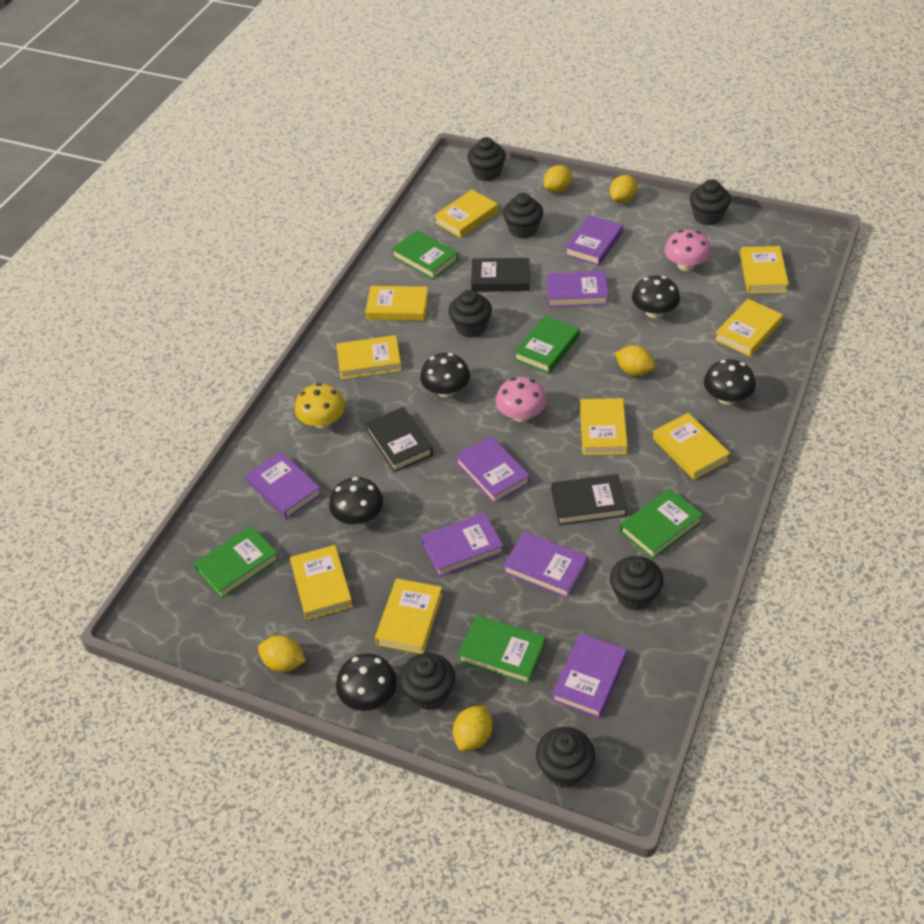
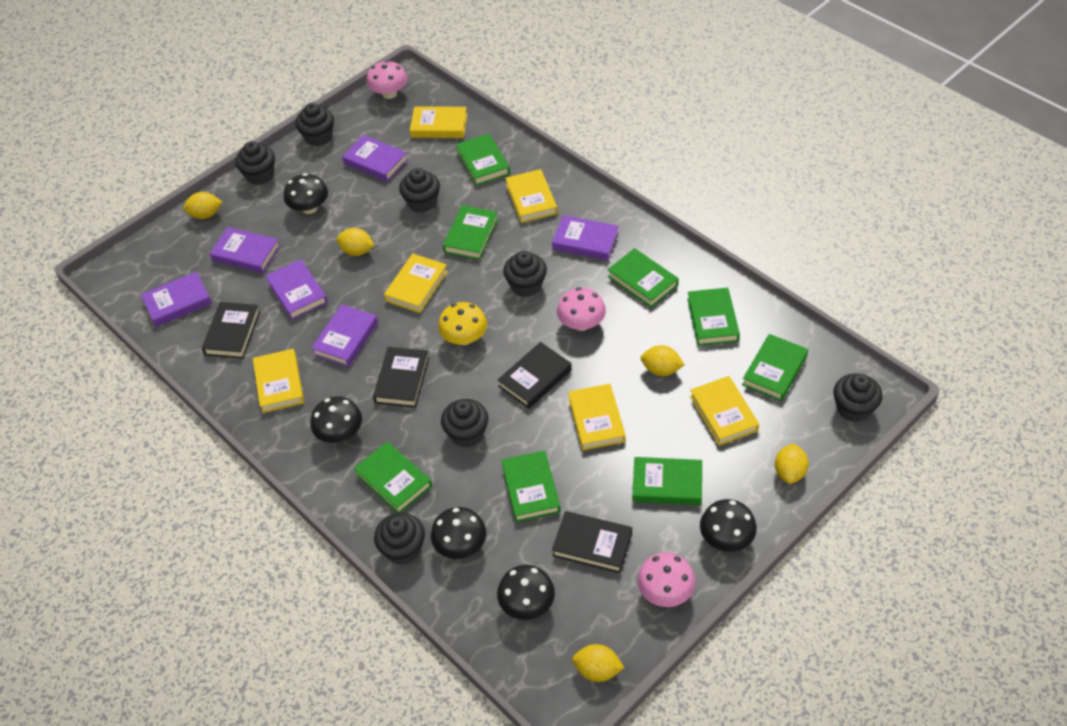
black book: [365,407,433,472] [471,258,530,292] [551,474,628,525] = 3 -> [202,302,260,359] [373,347,429,408] [498,342,572,409] [552,511,632,573] = 4
green book: [194,526,279,599] [391,230,458,280] [458,615,546,684] [514,315,580,374] [620,488,703,559] = 5 -> [354,442,432,513] [443,205,498,260] [456,133,510,186] [501,450,561,522] [607,248,679,308] [632,457,702,505] [687,287,740,346] [742,334,808,401] = 8
pink mushroom: [496,377,547,422] [664,230,711,271] = 2 -> [366,60,408,99] [557,287,606,331] [637,552,696,607] = 3
purple book: [246,451,322,519] [421,513,504,577] [455,436,530,504] [503,532,588,599] [547,271,608,307] [552,633,627,719] [565,215,623,266] = 7 -> [141,272,212,327] [210,227,280,273] [266,259,328,320] [311,304,378,367] [342,135,408,182] [552,215,619,261] = 6
yellow book: [290,545,353,620] [336,335,402,379] [365,286,429,321] [375,578,443,654] [434,190,498,238] [580,398,628,455] [653,413,730,480] [715,299,783,357] [740,246,789,293] = 9 -> [253,349,304,413] [384,254,448,313] [410,106,467,138] [505,169,557,223] [568,384,626,450] [690,376,759,446] = 6

